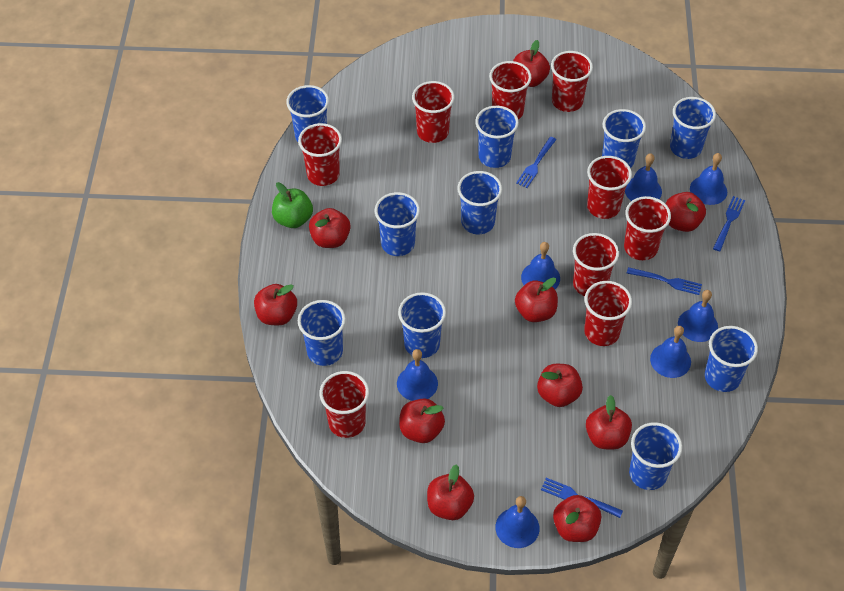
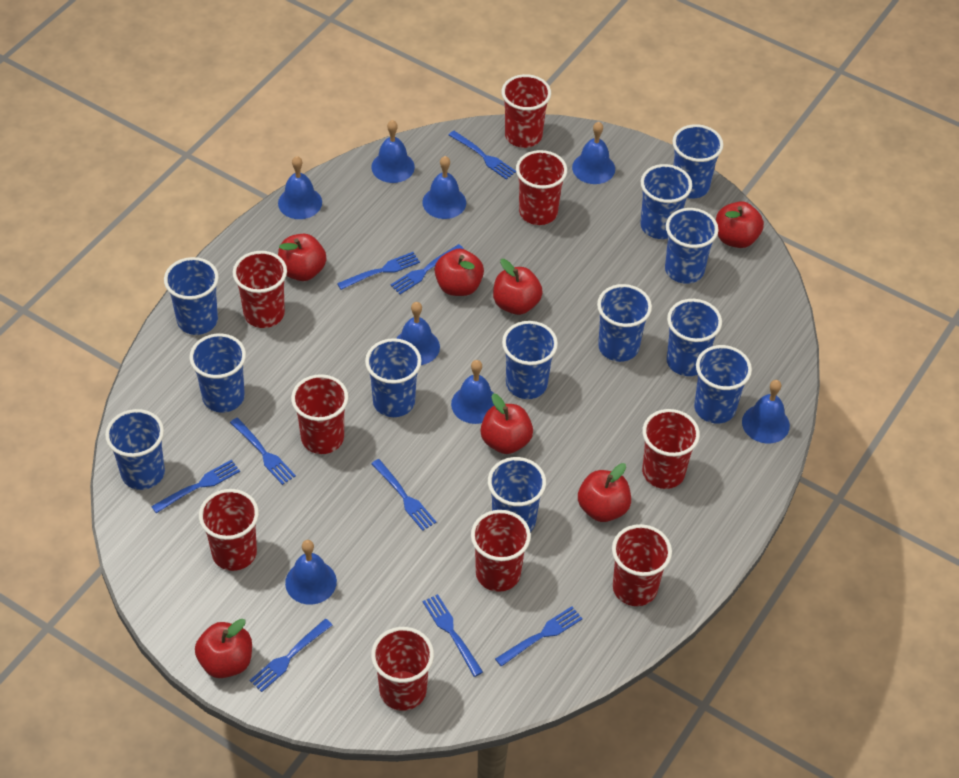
blue bell: [397,349,438,401] [495,496,540,548] [521,242,560,289] [625,153,662,201] [650,326,691,378] [678,290,718,342] [690,153,727,205] = 7 -> [278,156,322,219] [285,540,337,605] [371,120,415,183] [396,302,440,365] [422,156,466,219] [451,360,494,424] [572,122,615,184] [742,380,790,444] = 8
blue cup: [286,85,329,142] [298,300,346,366] [375,192,420,256] [398,292,446,358] [458,171,502,234] [475,106,519,168] [602,109,646,168] [629,422,682,490] [670,97,716,159] [705,326,758,392] = 10 -> [105,409,165,490] [164,257,219,335] [189,333,246,413] [365,338,421,417] [488,457,546,532] [502,321,558,399] [597,284,652,362] [640,164,692,239] [665,208,719,284] [666,299,722,376] [672,124,723,199] [694,345,752,424] = 12
blue fork: [516,136,557,188] [541,478,623,518] [627,267,702,295] [713,196,745,251] = 4 -> [151,460,240,513] [230,418,296,485] [250,619,332,692] [337,252,420,290] [371,459,436,531] [390,244,464,294] [423,594,483,677] [449,131,516,180] [495,606,583,667] = 9
green apple: [272,182,313,228] = 1 -> none = 0
red apple: [254,284,297,325] [309,208,351,248] [399,398,445,443] [427,464,474,520] [513,40,550,87] [515,278,558,322] [537,364,583,407] [553,495,601,542] [586,395,632,449] [666,192,706,232] = 10 -> [195,619,252,678] [278,234,326,281] [434,249,484,296] [481,394,533,454] [493,259,543,315] [578,463,631,522] [716,201,764,248] = 7

